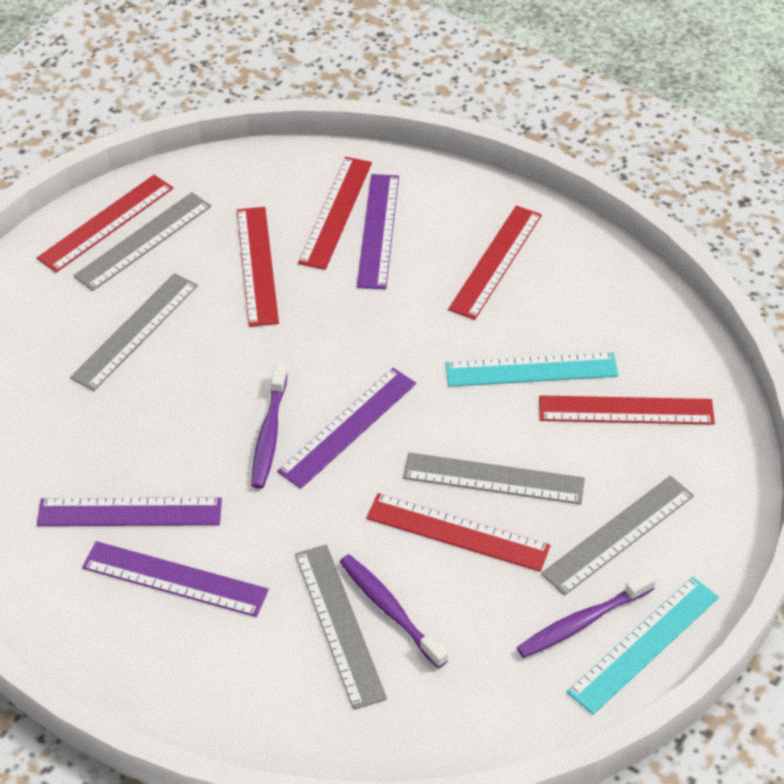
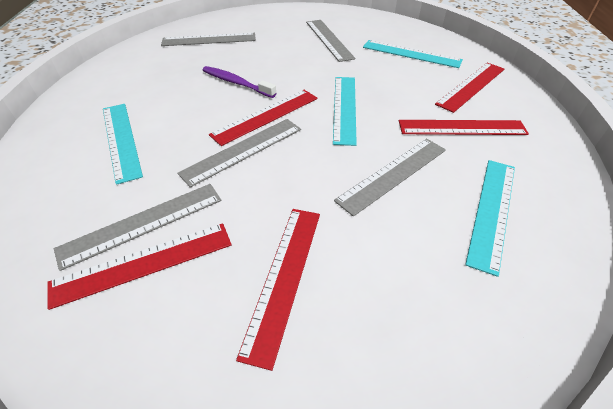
purple ruler: [37,498,222,526] [82,541,269,617] [277,368,416,489] [357,174,399,289] = 4 -> none = 0
purple toothbrush: [251,364,287,489] [340,554,448,668] [517,572,656,658] = 3 -> [203,66,277,98] = 1
red ruler: [37,175,173,272] [237,207,279,327] [298,157,372,270] [366,493,550,572] [448,205,542,320] [539,395,715,425] = 6 -> [47,223,232,310] [209,90,318,146] [236,209,320,371] [399,120,529,135] [435,63,504,113] = 5
turquoise ruler: [446,352,618,387] [567,577,719,715] = 2 -> [103,104,143,185] [333,77,357,146] [363,40,463,68] [465,160,515,277] = 4

